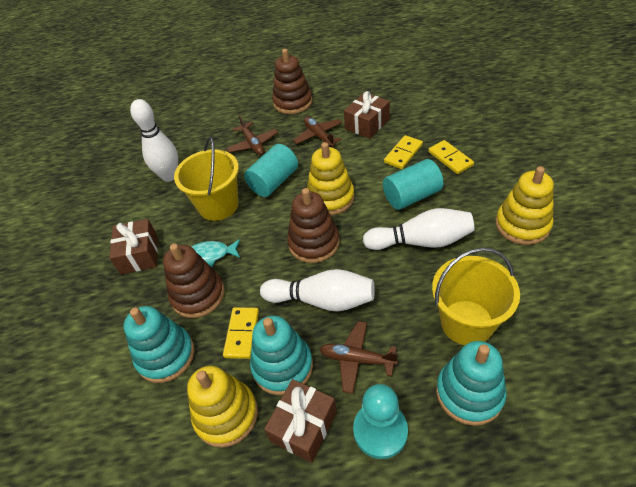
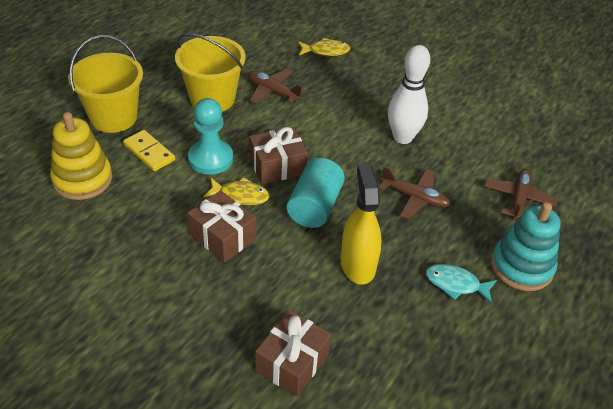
brown stacking toy: [163,243,225,318] [272,49,313,114] [287,188,340,263] = 3 -> none = 0
turquoise cylinder: [244,144,298,197] [383,159,443,210] = 2 -> [287,158,345,228] = 1
turquoise stacking toy: [124,306,194,383] [250,316,313,395] [436,341,507,426] = 3 -> [491,202,561,291] = 1
white bowling pin: [130,99,178,182] [260,269,375,312] [363,208,474,250] = 3 -> [388,45,430,144] = 1
yellow domino: [223,307,259,359] [384,135,423,169] [428,140,474,174] = 3 -> [123,130,175,171] = 1
yellow fish: none = 0 -> [204,177,270,205] [298,38,350,56] = 2
yellow spray bottle: none = 0 -> [341,164,382,285] = 1
yellow stacking toy: [187,366,258,448] [307,142,354,215] [495,166,554,245] = 3 -> [50,112,112,200] = 1

